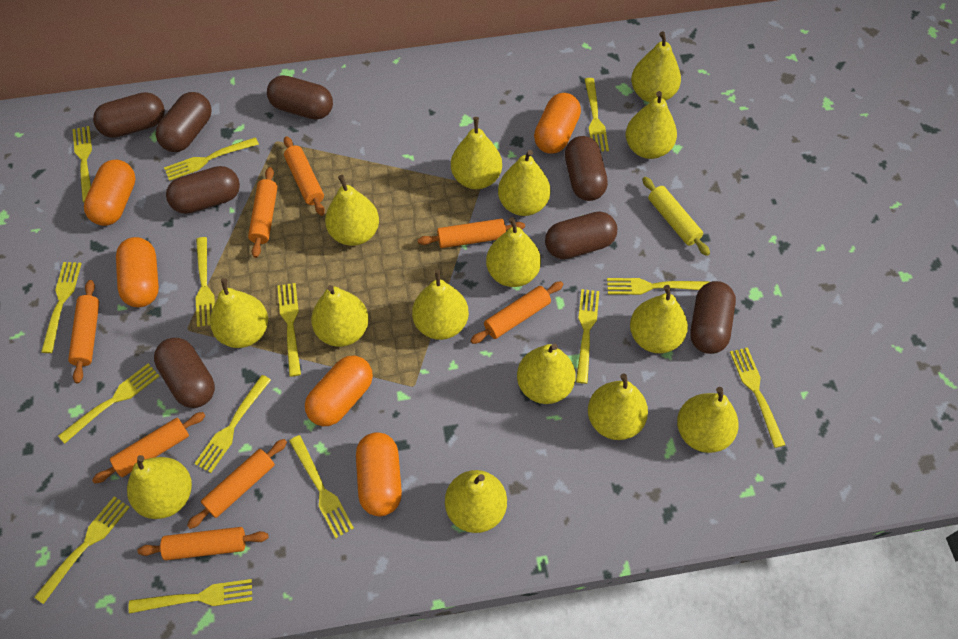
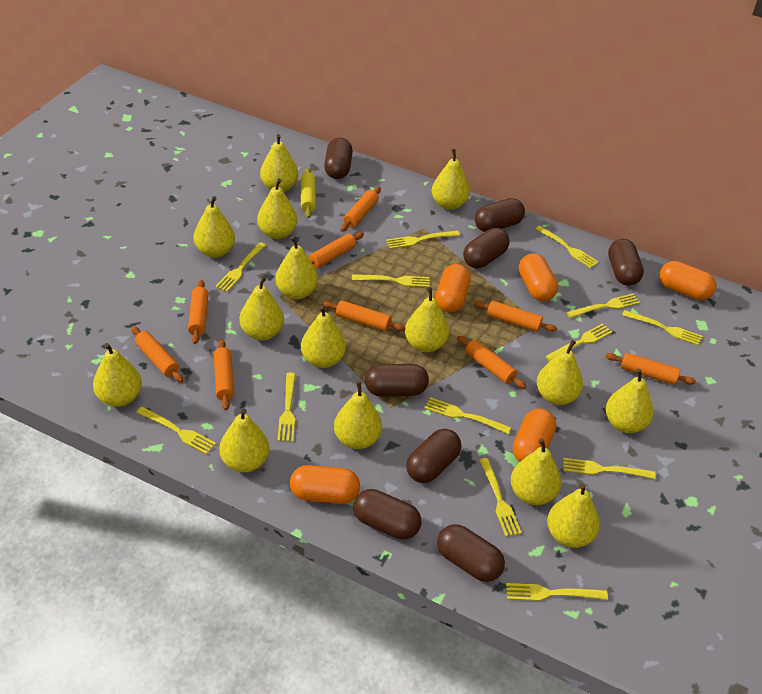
orange rolling pin: [68,280,99,384] [92,412,205,484] [137,527,269,560] [187,439,287,529] [248,167,278,258] [284,136,325,216] [418,219,525,248] [470,281,563,344] = 8 -> [131,326,183,382] [188,280,209,344] [214,339,234,410] [309,232,364,268] [323,300,405,331] [341,187,381,232] [457,335,526,389] [473,301,557,332] [605,352,696,385] = 9
yellow fork: [34,496,130,604] [41,262,82,353] [58,364,159,444] [72,126,92,202] [129,579,252,614] [164,137,259,181] [194,375,271,473] [196,237,215,327] [277,283,301,377] [289,435,354,538] [576,289,599,384] [584,78,609,152] [607,278,710,295] [730,347,785,448] = 14 -> [136,407,216,454] [215,242,266,292] [277,373,296,442] [352,275,430,287] [386,230,460,249] [424,397,512,434] [479,458,522,537] [506,583,608,601] [535,226,599,268] [545,323,612,361] [563,458,656,479] [566,294,640,318] [622,310,702,346] = 13

